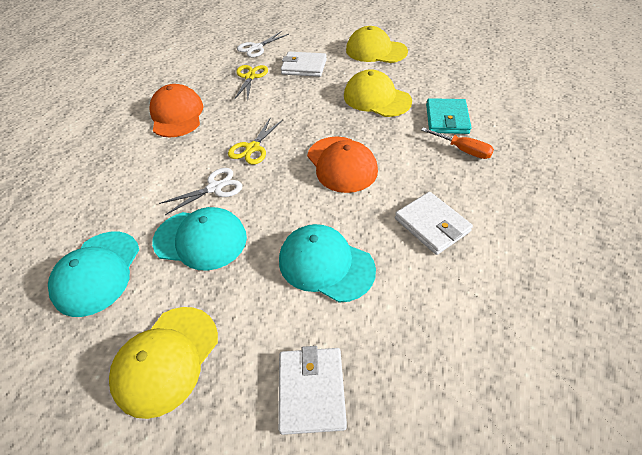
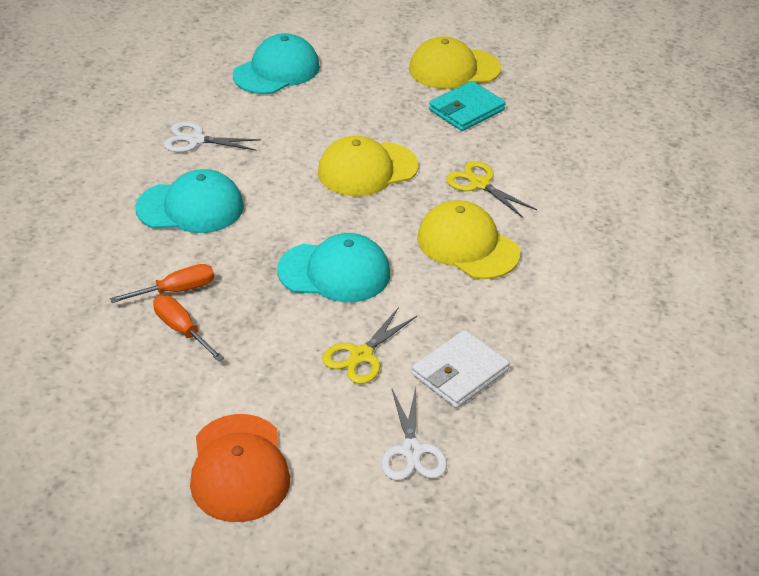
orange cap: [149,84,203,138] [307,136,378,193] = 2 -> [190,414,290,522] = 1
orange screwdriver: [421,127,494,159] = 1 -> [110,264,214,303] [153,295,224,362] = 2
white wallet: [278,346,347,435] [281,52,327,77] [395,192,473,255] = 3 -> [412,330,510,408] = 1

